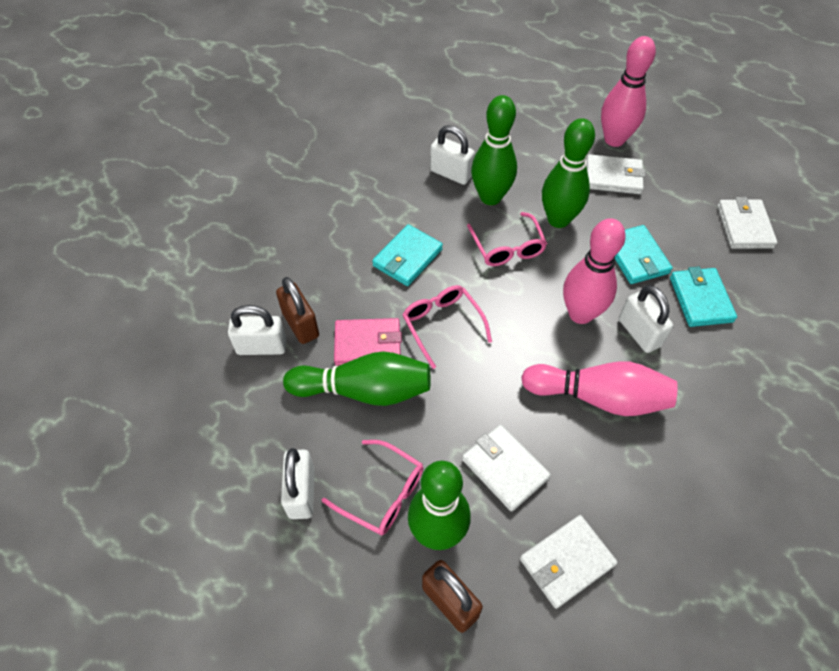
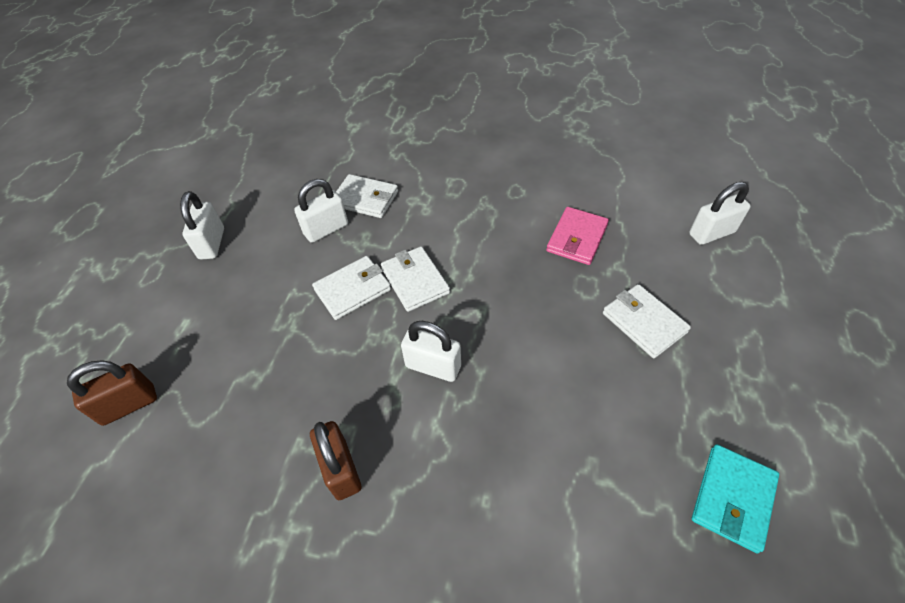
green bowling pin: [283,351,431,406] [408,461,471,550] [471,95,517,205] [542,118,595,228] = 4 -> none = 0
pink bowling pin: [521,361,677,416] [563,218,626,324] [601,36,656,147] = 3 -> none = 0
pink glasses: [322,440,423,535] [402,285,492,369] [467,212,547,266] = 3 -> none = 0
turquoise wallet: [372,224,443,286] [615,225,673,284] [670,266,737,327] = 3 -> [692,444,779,554] = 1

